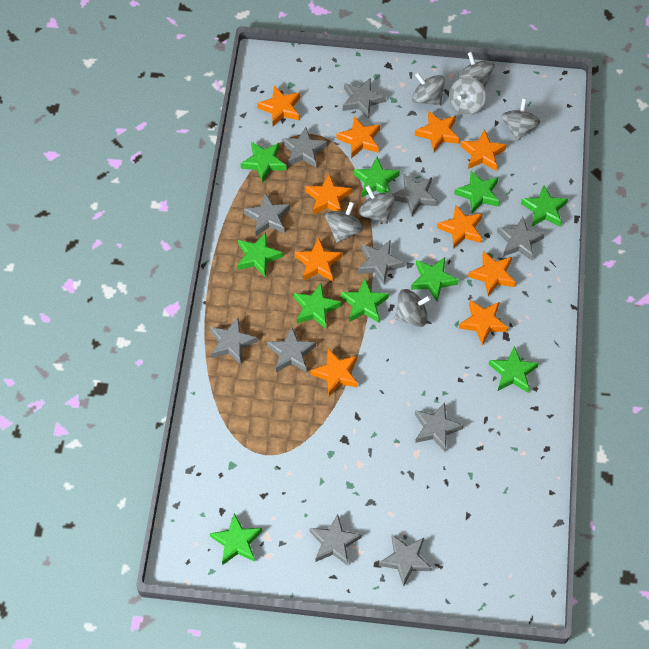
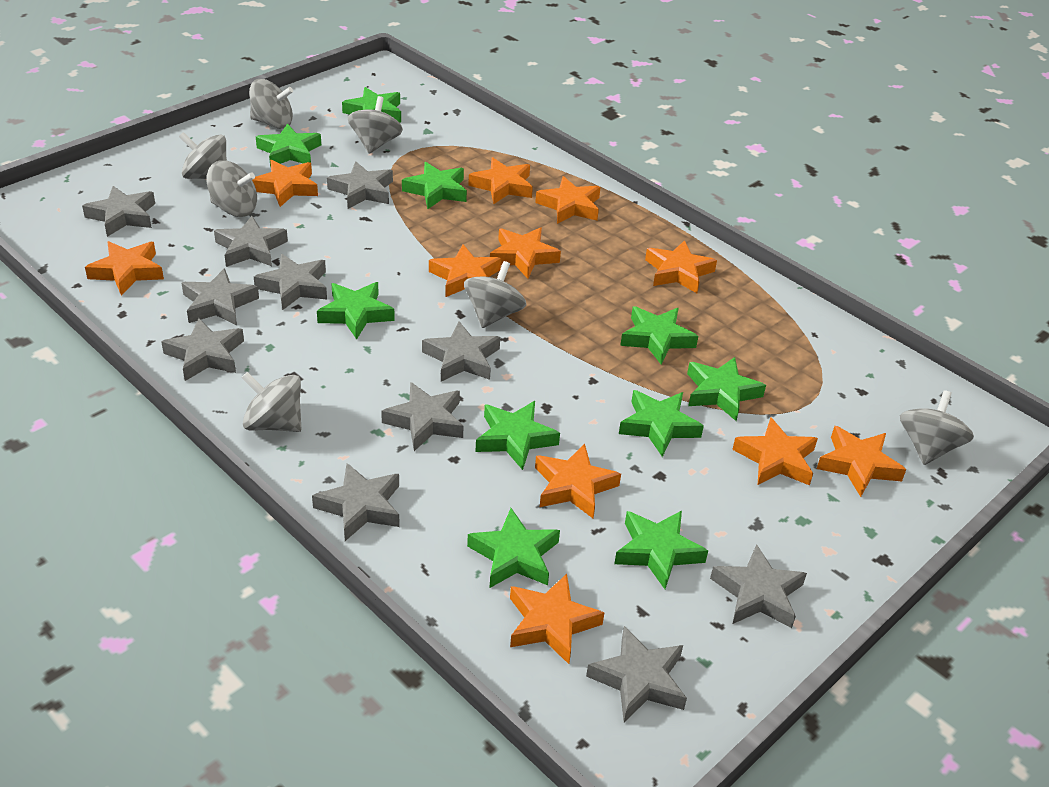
orange star: [257,85,300,126] [295,238,342,281] [305,174,352,214] [310,348,358,396] [336,116,380,158] [415,111,460,152] [437,204,483,249] [459,300,508,346] [461,129,507,171] [468,251,516,296] = 10 -> [85,241,164,295] [252,160,318,207] [429,244,501,297] [468,157,533,204] [490,227,561,279] [510,574,604,664] [535,176,601,224] [535,444,621,518] [645,240,717,293] [732,417,818,485] [817,426,906,497] = 11

